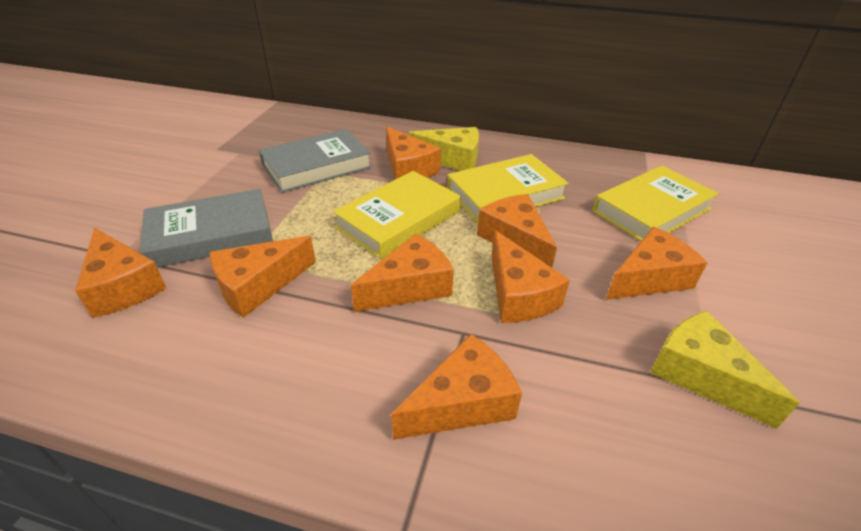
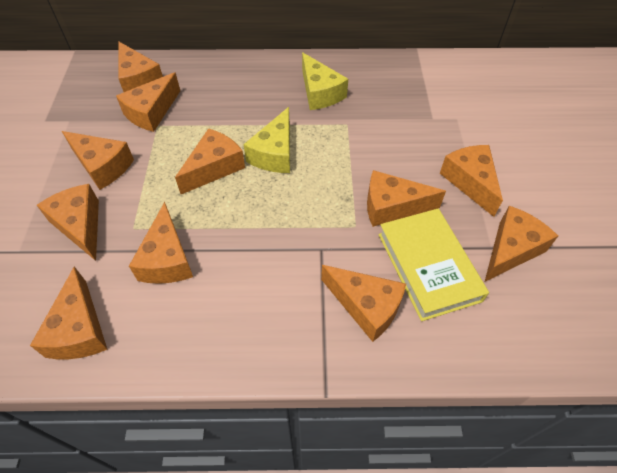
grey book: [140,189,273,267] [259,129,372,193] = 2 -> none = 0
orange cheese: [75,227,166,318] [210,236,316,318] [351,234,454,312] [386,126,441,180] [391,334,522,440] [477,194,557,267] [491,230,570,323] [606,227,708,300] = 8 -> [30,267,108,359] [37,184,99,261] [62,131,134,190] [116,72,180,132] [118,42,163,92] [129,202,193,284] [175,128,245,194] [321,265,406,342] [367,170,446,227] [440,145,503,217] [485,206,558,282] = 11
yellow book: [333,171,460,259] [447,154,569,223] [593,166,719,241] = 3 -> [378,209,489,321] = 1

